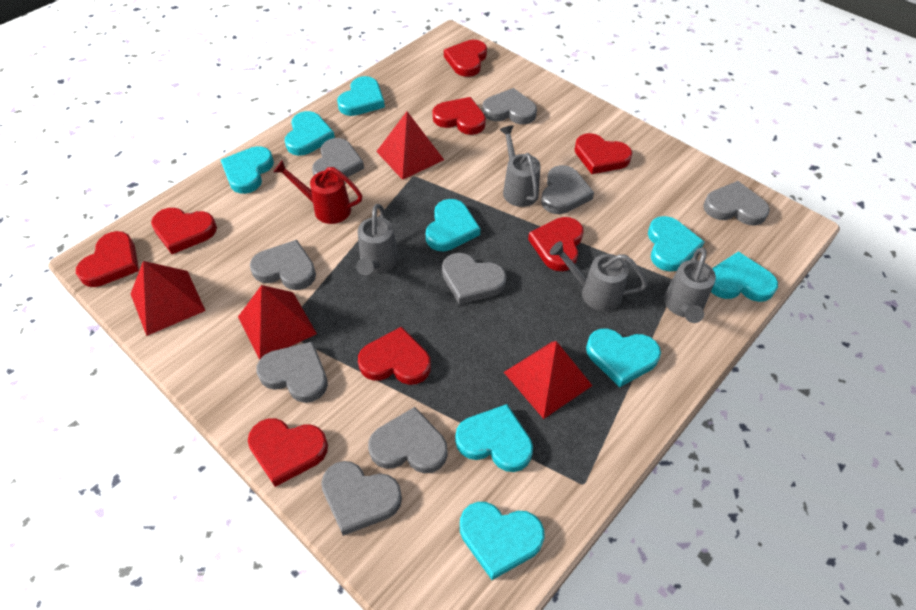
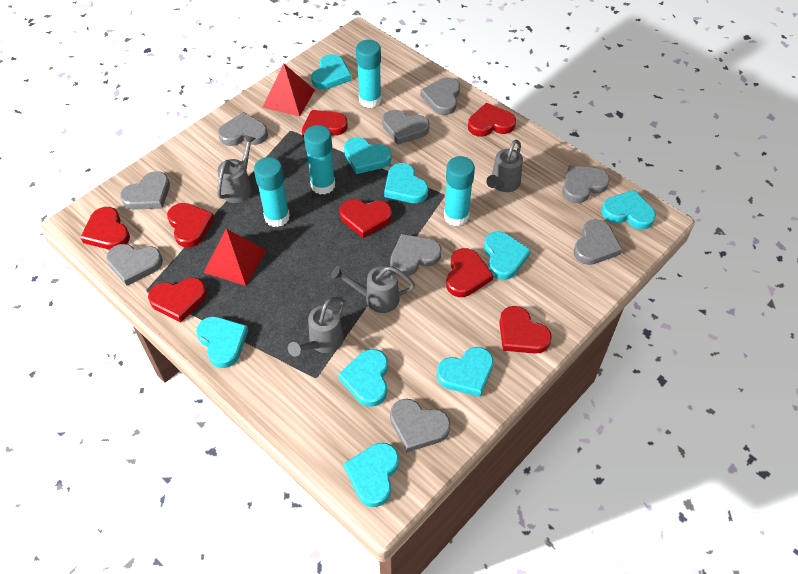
red pyramid: [131,261,206,336] [238,285,317,360] [376,112,444,180] [504,341,593,419] = 4 -> [203,229,266,286] [262,64,315,117] = 2
red watering can: [274,160,362,224] = 1 -> none = 0
turquoise glue stick: none = 0 -> [254,157,290,227] [304,125,335,194] [356,40,381,108] [444,156,475,226] = 4

